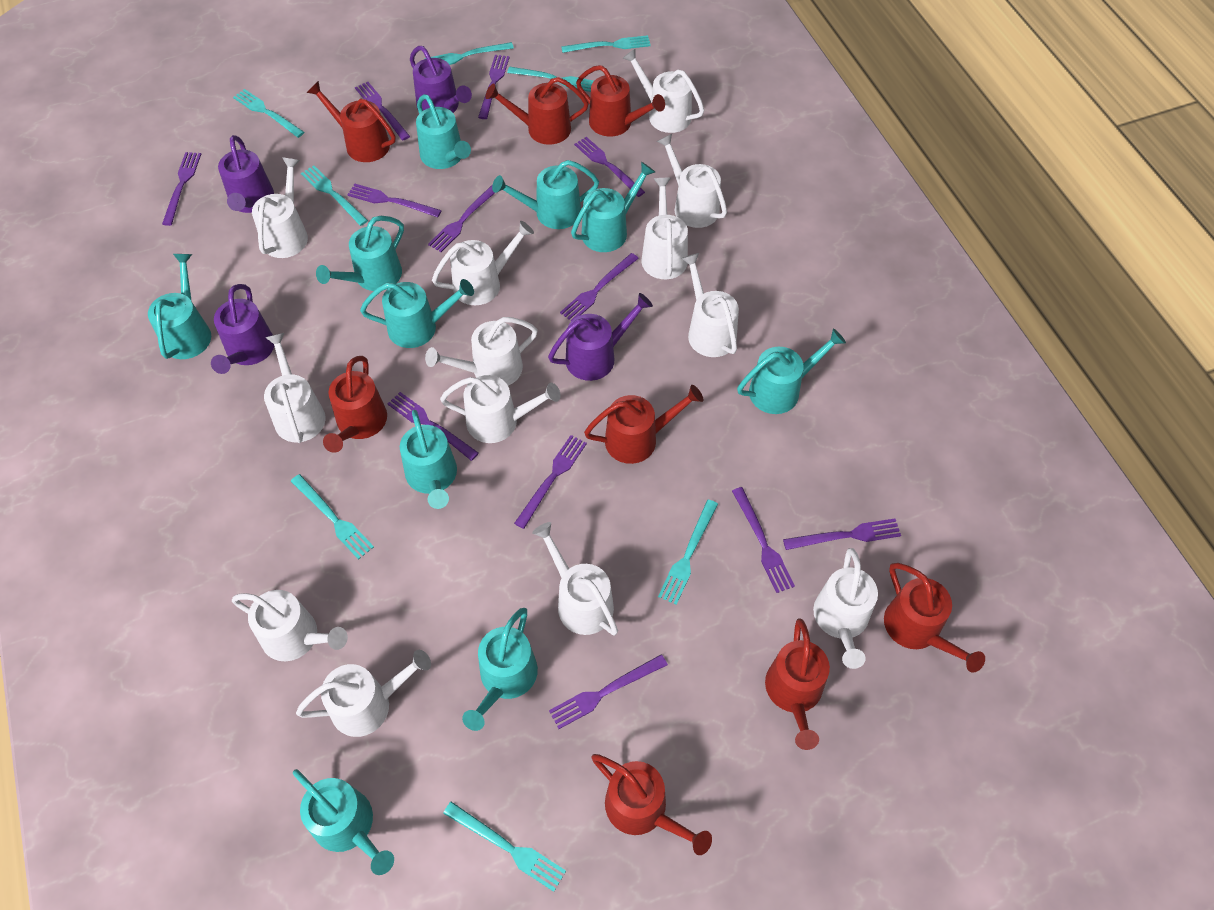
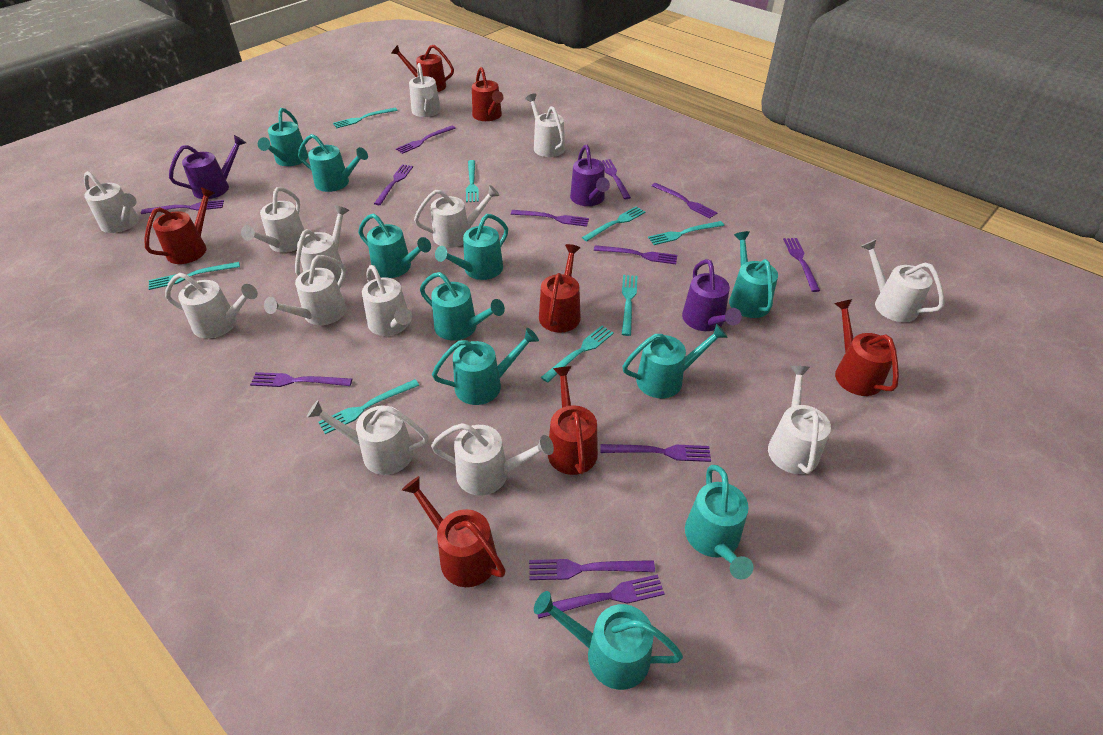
purple watering can: [211,284,274,374] [218,135,274,213] [410,46,472,113] [548,293,653,381] = 4 -> [169,135,246,199] [570,145,610,206] [682,259,742,331] = 3
red watering can: [307,81,396,162] [323,356,387,453] [485,77,589,145] [576,65,665,136] [584,385,703,464] [592,754,712,855] [765,618,830,750] [884,563,985,673] = 8 -> [144,187,215,264] [391,45,454,92] [402,476,506,587] [472,67,504,121] [539,244,581,333] [548,366,598,475] [834,299,899,396] = 7

